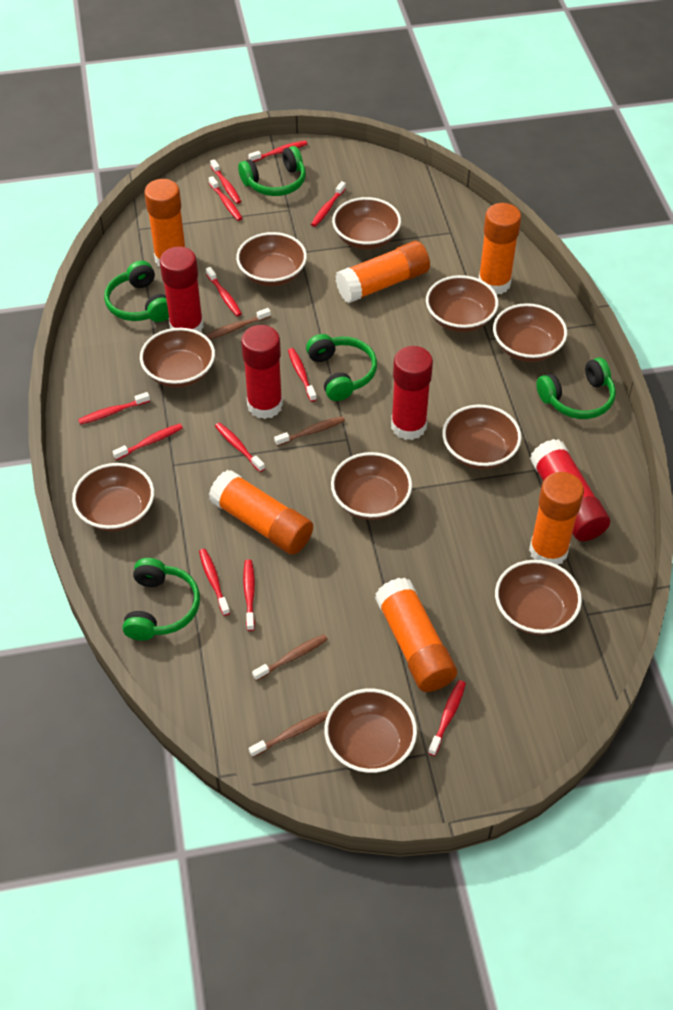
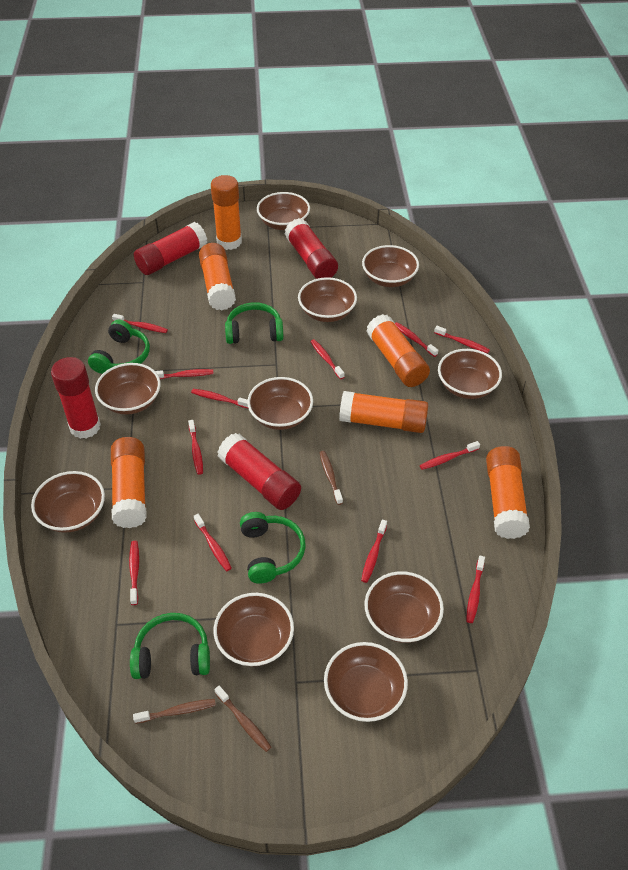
brown toothbrush: [206,308,271,339] [249,711,328,758] [252,634,328,681] [274,416,345,446] = 4 -> [133,699,216,724] [214,686,271,752] [319,451,343,505] = 3
green headphones: [104,260,169,322] [123,558,200,641] [238,146,306,196] [306,334,377,401] [536,357,616,419] = 5 -> [88,320,150,374] [130,613,210,679] [225,302,283,344] [240,512,306,584] = 4

